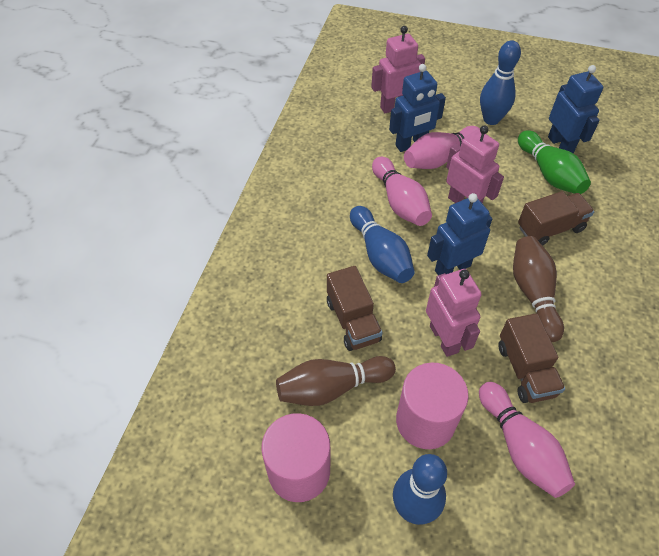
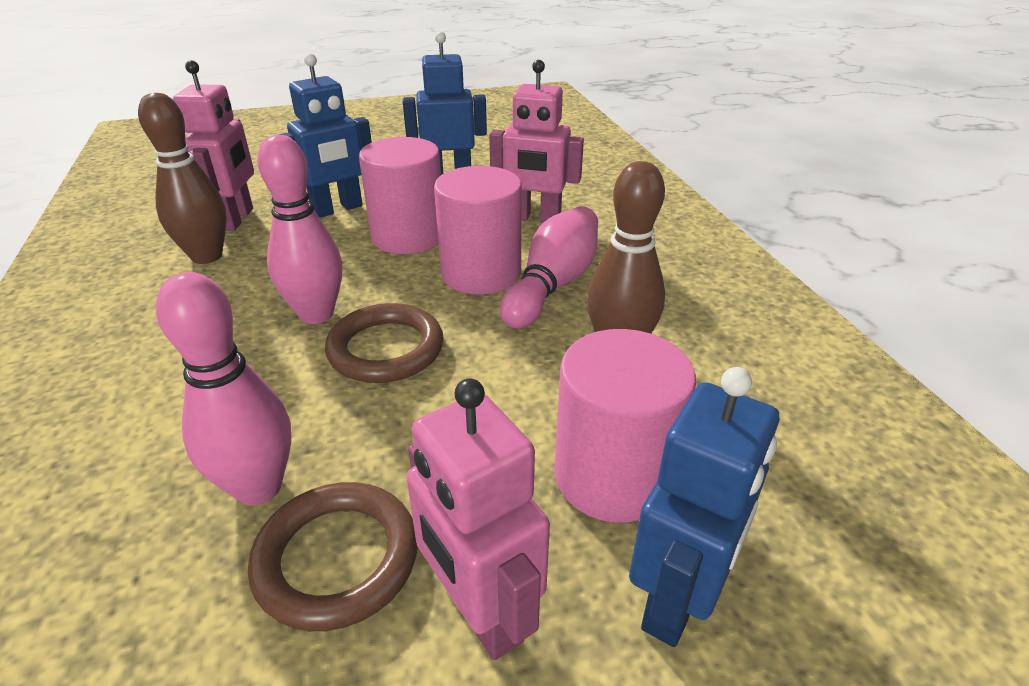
blue bowling pin: [350,206,415,283] [393,454,447,525] [480,40,521,125] = 3 -> none = 0
brown ring: none = 0 -> [248,482,418,631] [325,303,444,383] = 2
brown truck: [327,266,383,351] [498,313,565,403] [518,191,594,246] = 3 -> none = 0
green bowling pin: [518,130,591,194] = 1 -> none = 0
pink cylinder: [261,413,330,502] [396,363,469,449] = 2 -> [359,137,441,254] [434,166,522,295] [555,329,696,523] = 3

